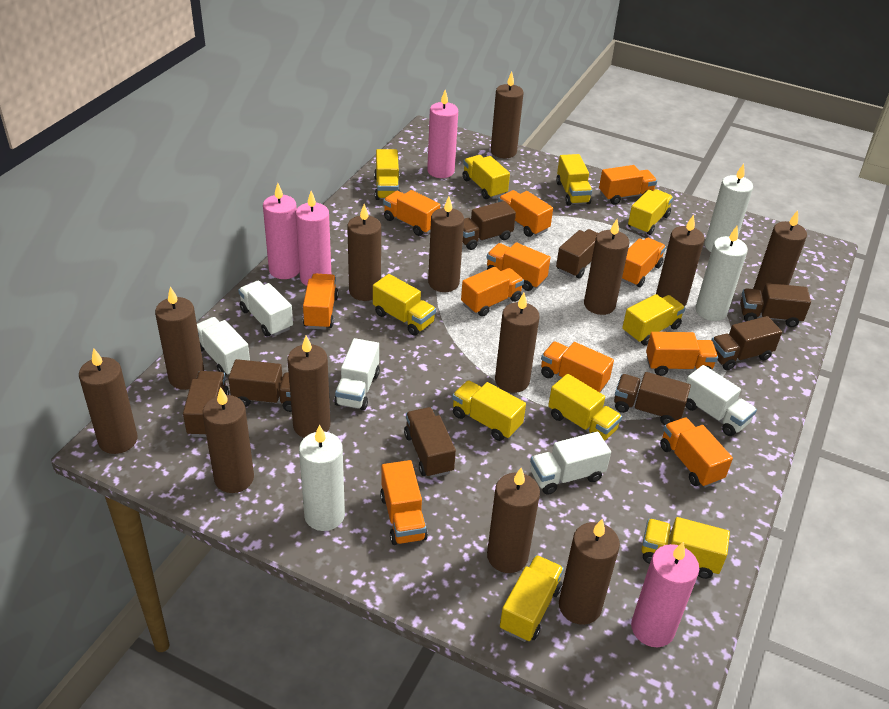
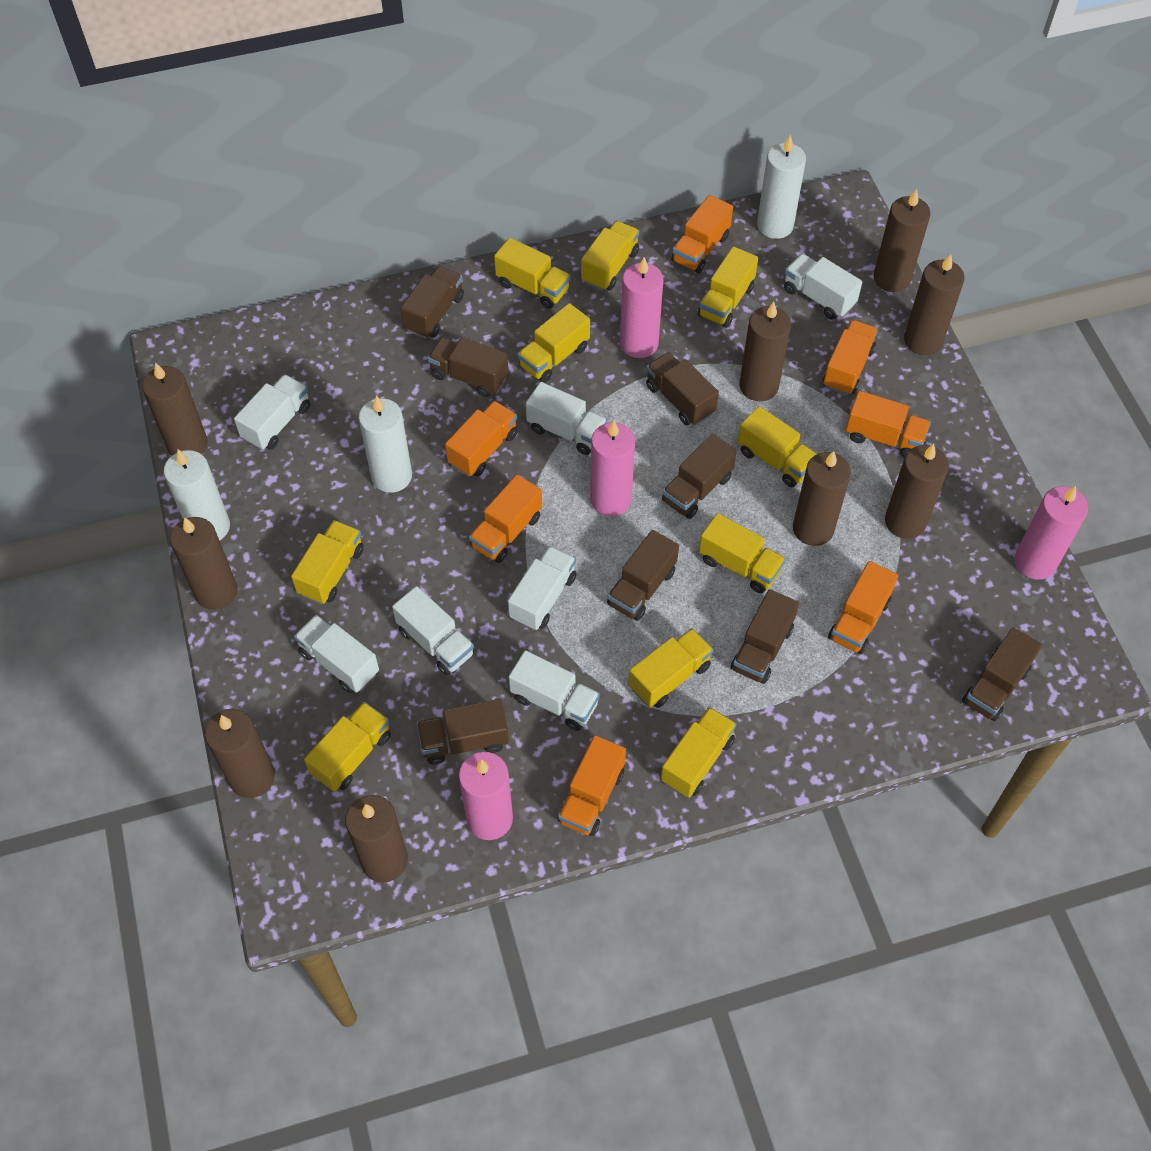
brown candle: [79,348,137,454] [155,287,204,390] [203,387,254,493] [287,336,331,438] [347,204,381,301] [428,197,464,292] [487,468,540,573] [491,72,524,158] [495,293,540,393] [559,519,620,625] [584,219,630,315] [656,215,705,307] [753,210,807,292] = 13 -> [142,363,208,456] [170,517,238,610] [205,709,275,798] [345,795,408,883] [739,302,791,401] [793,451,851,546] [873,189,931,292] [885,444,949,539] [904,254,965,355] = 9
orange truck: [303,273,339,330] [380,460,428,545] [383,190,440,236] [461,267,524,317] [487,242,551,291] [498,190,553,237] [541,342,614,392] [599,165,657,205] [621,238,666,287] [646,332,718,376] [660,417,733,488] = 11 -> [445,401,518,477] [469,475,542,563] [557,735,626,836] [671,195,733,273] [823,320,878,395] [828,561,898,654] [845,391,931,458] = 7
white truck: [197,317,250,376] [238,281,293,337] [334,338,380,411] [530,432,611,495] [685,365,757,436] = 5 -> [234,374,310,450] [294,615,379,693] [392,586,474,675] [508,546,576,630] [509,650,600,731] [526,382,608,455] [784,254,862,320] = 7

